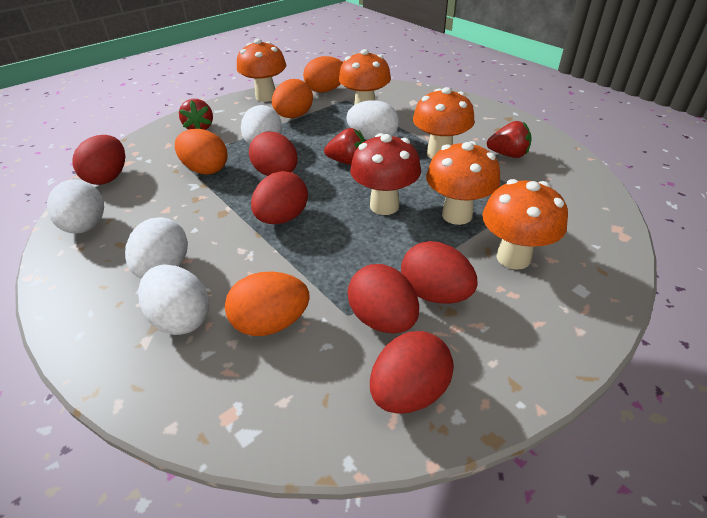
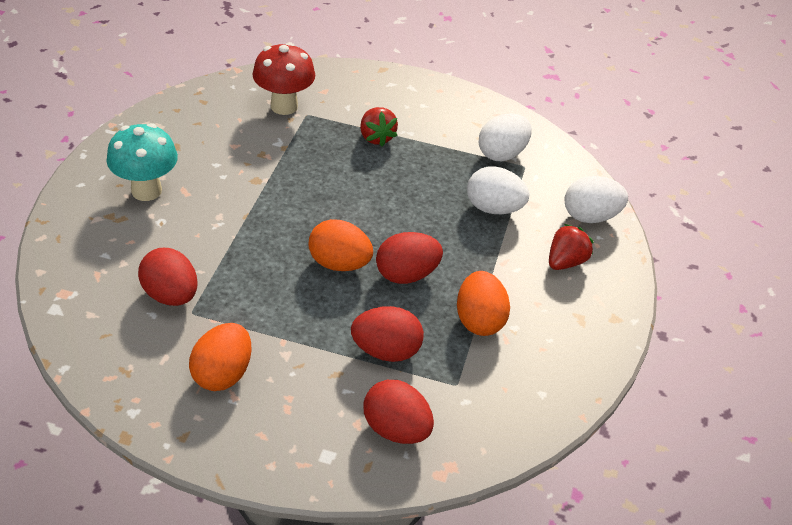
orange egg: [175,129,228,175] [225,272,310,336] [272,79,313,118] [303,56,343,92] = 4 -> [189,323,252,391] [308,219,373,271] [457,271,510,336] = 3
orange mushroom: [237,39,286,102] [339,49,391,105] [413,87,475,159] [426,141,500,225] [482,179,568,270] = 5 -> none = 0
red egg: [72,135,125,185] [249,131,298,176] [251,171,308,224] [347,264,419,334] [370,331,454,414] [401,241,478,304] = 6 -> [138,248,197,306] [351,306,424,362] [363,380,434,444] [376,232,443,284] = 4
red strawberry: [179,99,213,130] [324,128,365,165] [487,121,532,158] = 3 -> [360,107,398,146] [549,224,594,270] = 2
turquoise mushroom: none = 0 -> [106,123,178,201] = 1
white egg: [47,179,104,234] [125,217,188,279] [138,264,209,335] [241,105,282,145] [346,100,399,140] = 5 -> [467,166,530,214] [479,113,532,161] [565,176,628,223] = 3

